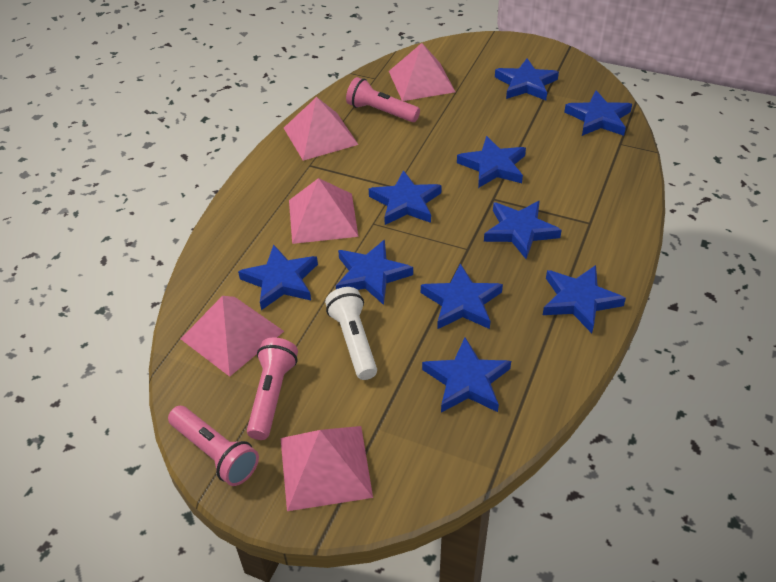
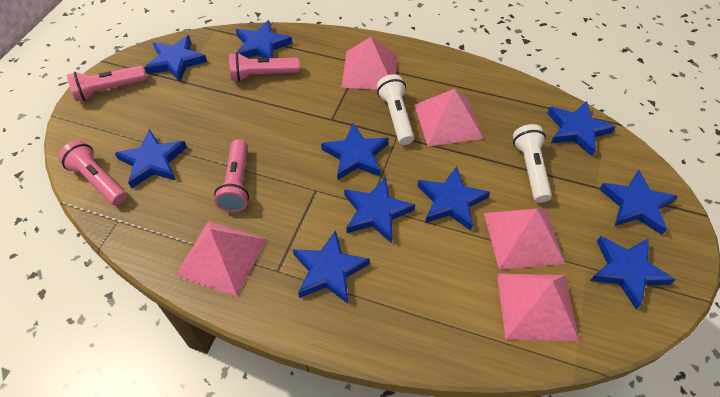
pink flashlight: [168,406,259,486] [247,337,298,440] [346,77,420,122] = 3 -> [58,140,127,206] [67,66,146,102] [214,139,249,212] [229,52,300,82] = 4
white flashlight: [325,287,377,380] = 1 -> [377,74,414,145] [513,124,552,203] = 2

